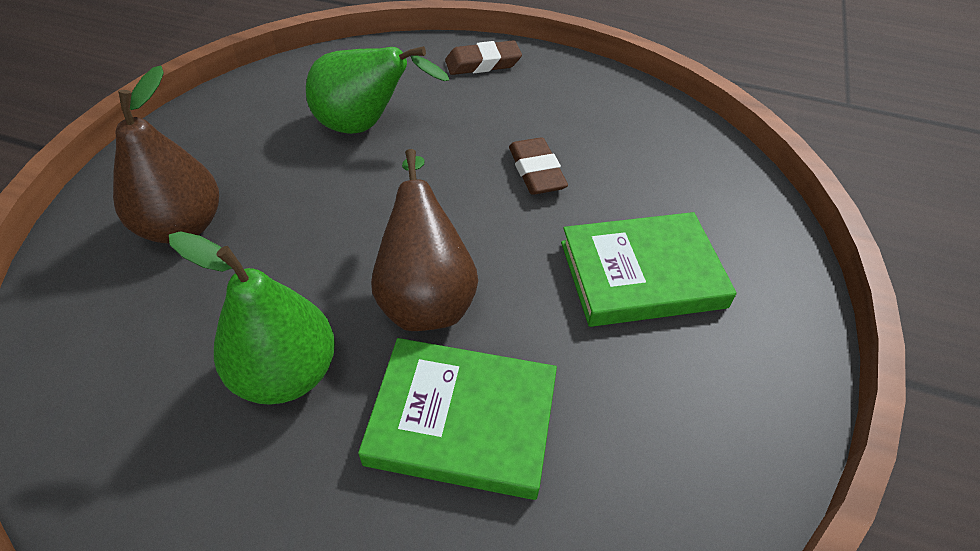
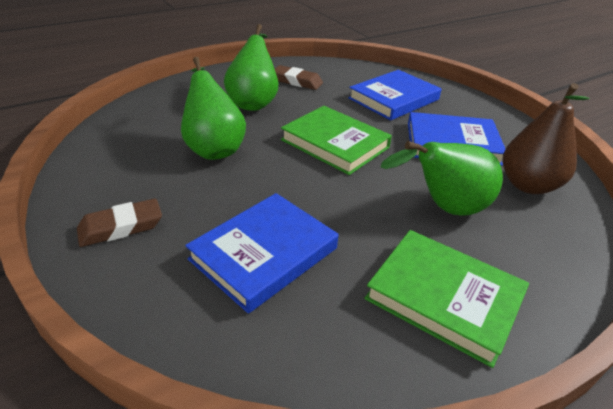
blue book: none = 0 -> [185,193,338,313] [348,70,442,120] [408,112,505,166] = 3
brown pear: [113,66,219,244] [371,149,478,331] = 2 -> [503,83,589,194] = 1
green pear: [169,231,335,405] [306,46,449,134] = 2 -> [181,57,246,160] [224,24,278,111] [381,141,503,216] = 3

